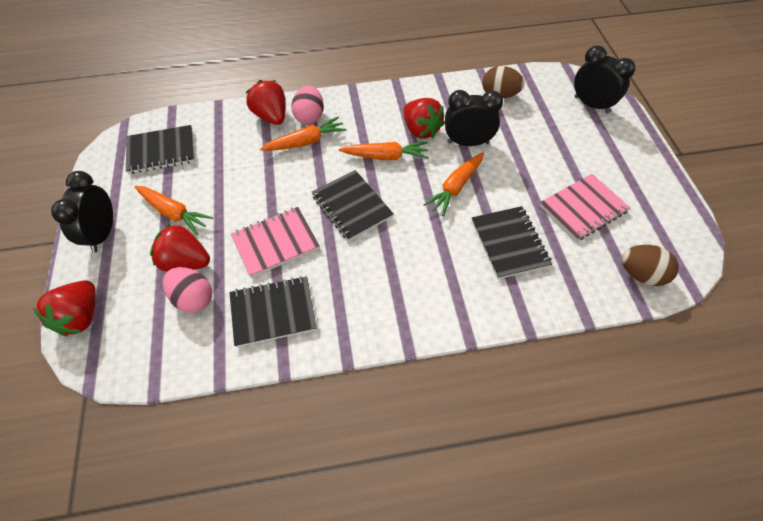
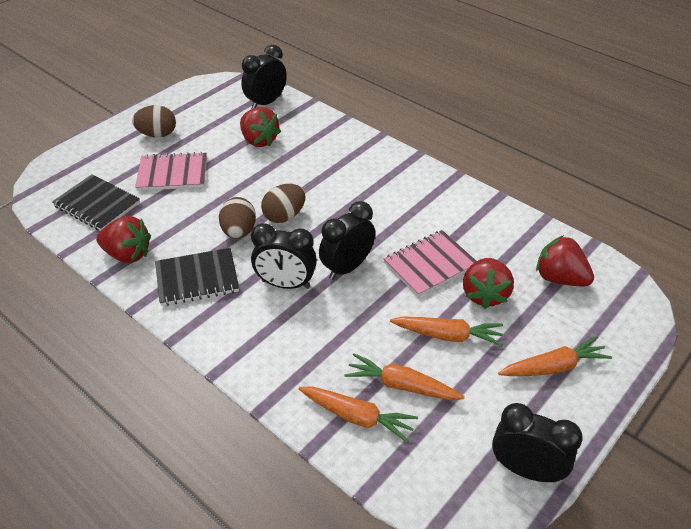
black clock: [51,171,113,253] [445,90,503,146] [574,45,635,113] = 3 -> [241,45,287,109] [251,223,317,289] [319,201,375,280] [492,403,583,483] = 4
black notebook: [126,125,195,174] [229,276,317,347] [311,170,394,241] [472,206,552,279] = 4 -> [52,174,140,231] [155,248,239,306] = 2
brown egg: [482,66,524,98] [622,245,679,286] = 2 -> [132,105,176,138] [219,197,256,239] [261,184,305,223] = 3
pink egg: [163,267,212,313] [291,85,324,125] = 2 -> none = 0

